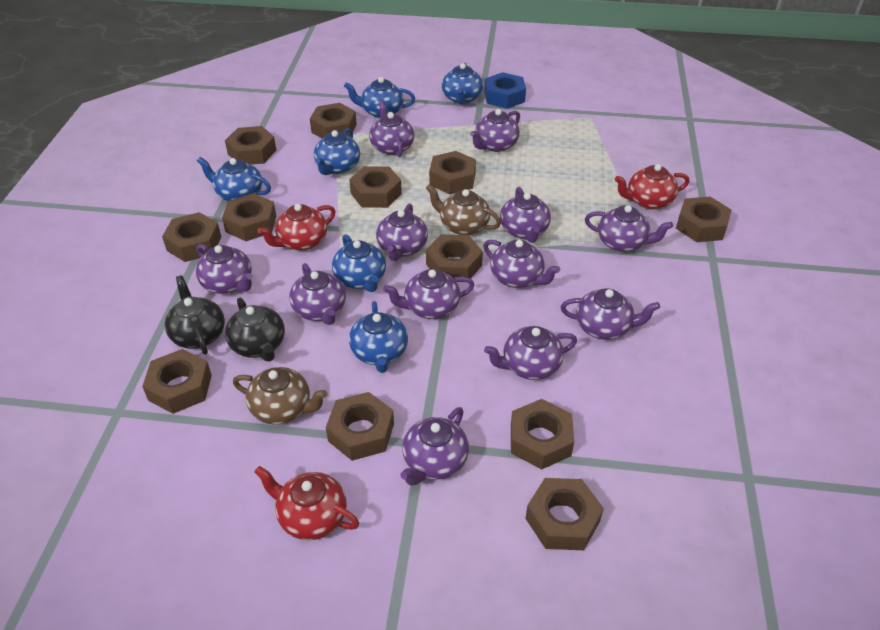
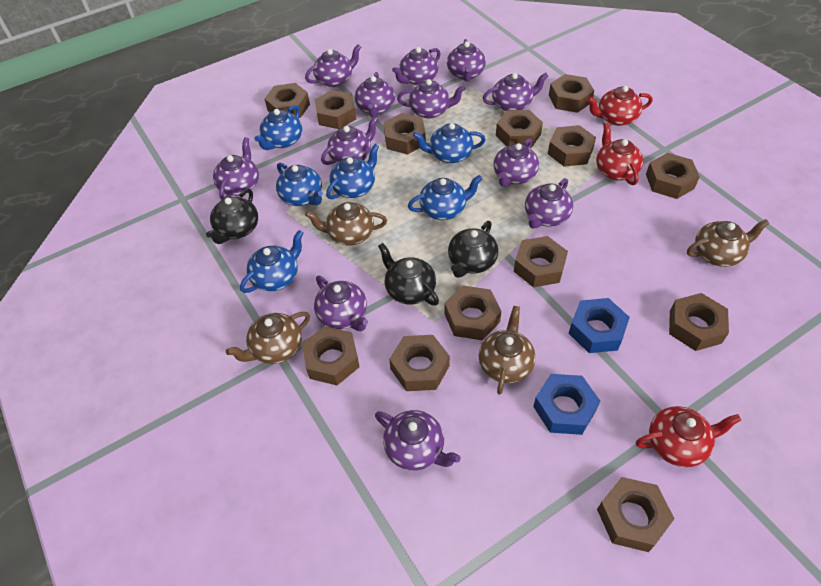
black teapot: [165,275,225,355] [225,298,285,362] = 2 -> [206,189,258,244] [378,243,439,305] [448,221,498,278] = 3
blue nut: [484,72,526,109] = 1 -> [533,374,600,435] [569,298,630,353] = 2
brown nut: [142,349,212,414] [162,212,221,262] [222,193,276,241] [225,126,276,165] [310,103,357,138] [326,392,394,461] [349,166,402,208] [426,234,483,282] [429,151,476,195] [511,399,574,469] [525,478,604,550] [676,197,732,242] = 12 -> [264,83,310,118] [302,326,359,385] [314,90,356,129] [384,113,426,155] [389,335,450,391] [444,286,502,340] [496,110,543,148] [514,236,568,287] [548,125,596,167] [549,74,594,113] [597,477,675,552] [646,153,700,199] [669,293,729,351] = 13
brown teapot: [233,367,328,425] [426,184,501,235] = 2 -> [226,312,310,364] [305,202,387,246] [479,306,536,395] [687,219,769,267] = 4

